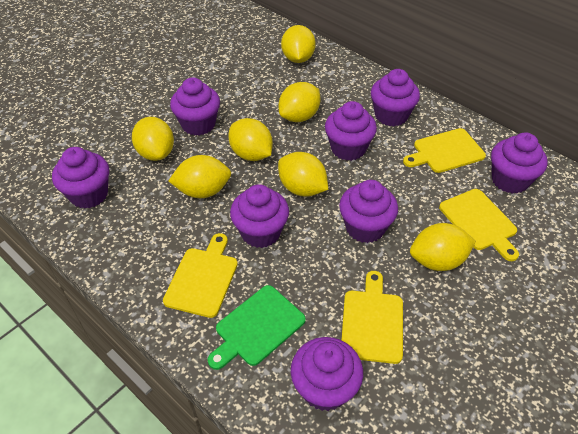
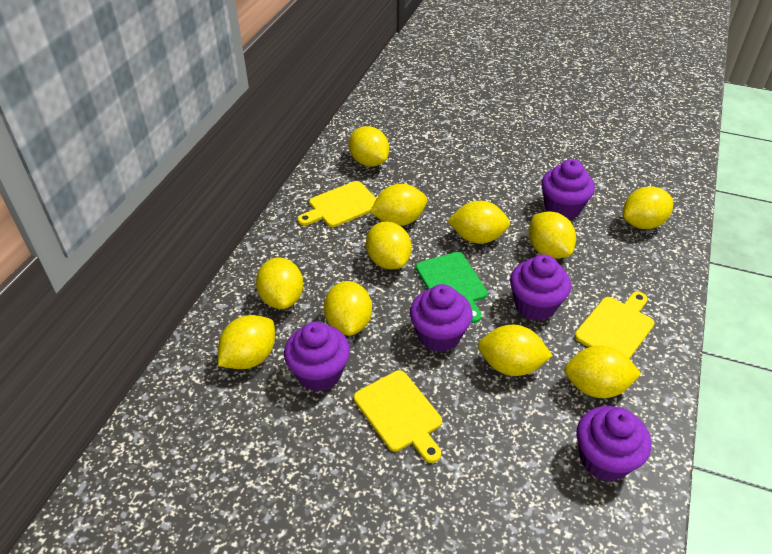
purple cupcake: [52,147,109,208] [170,77,220,135] [230,184,289,248] [291,337,363,411] [325,101,377,161] [339,180,398,243] [371,69,420,126] [491,132,548,194] = 8 -> [284,322,350,392] [410,284,473,352] [510,254,571,321] [541,159,595,220] [576,406,651,482] = 5
yellow cutting board: [163,233,238,318] [342,271,403,364] [403,128,486,173] [439,189,519,261] = 4 -> [298,181,377,227] [354,370,442,463] [575,292,655,359] = 3
yellow lemon: [132,117,174,161] [169,155,231,198] [228,118,273,161] [278,152,328,197] [279,82,321,122] [281,25,316,63] [410,223,476,271] = 7 -> [218,315,275,369] [256,257,303,309] [324,281,372,336] [349,126,389,167] [366,221,412,269] [370,184,427,226] [447,201,510,244] [478,325,553,376] [528,211,576,258] [564,345,641,398] [623,186,673,229] = 11

